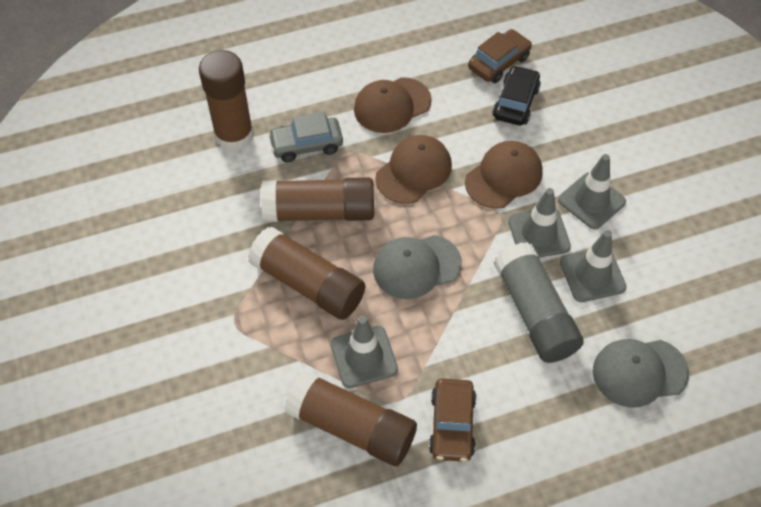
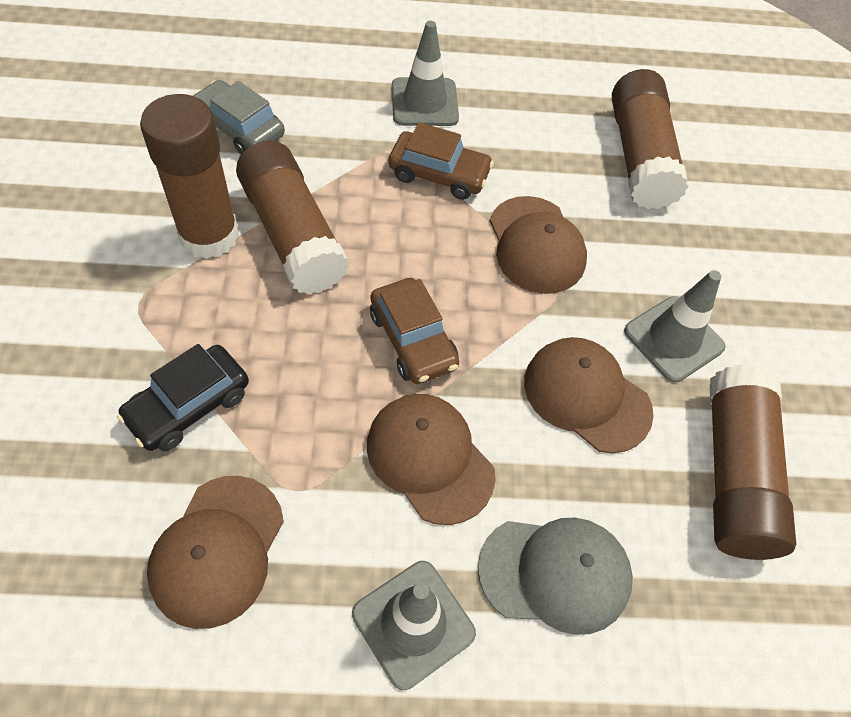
brown cap: [354,77,432,133] [375,135,452,204] [465,141,543,209] = 3 -> [147,476,284,629] [367,394,496,525] [490,196,587,294] [524,337,654,453] = 4
grey cap: [373,235,462,299] [593,339,689,408] = 2 -> [478,518,633,635] = 1
grey glue stick: [494,242,584,363] = 1 -> none = 0
grey traffic cone: [331,316,398,388] [508,188,571,258] [558,154,626,229] [560,230,627,302] = 4 -> [352,561,476,690] [392,21,459,126] [624,270,726,383] = 3

